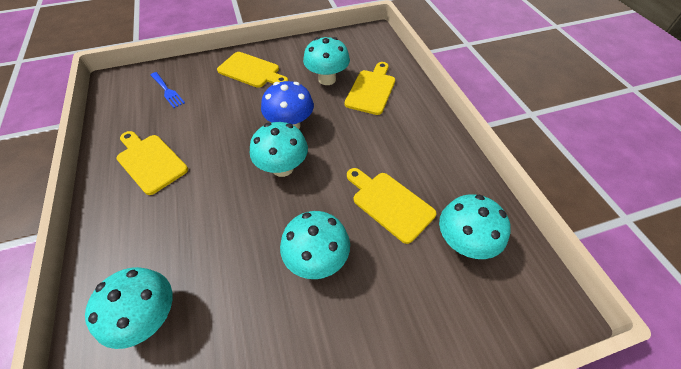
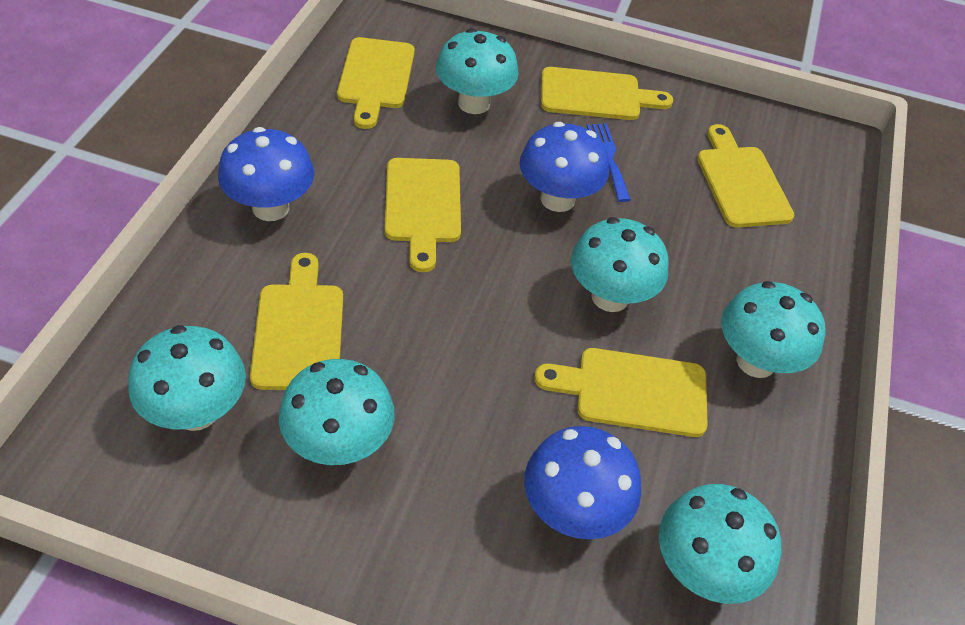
blue mushroom: [261,81,314,129] = 1 -> [218,127,314,221] [520,122,609,212] [524,426,641,540] = 3
turquoise mushroom: [85,267,173,349] [250,122,308,177] [280,211,350,279] [303,37,350,85] [439,194,511,259] = 5 -> [128,325,246,431] [279,359,395,465] [436,28,519,114] [571,217,669,312] [659,484,781,604] [722,281,826,378] = 6
yellow cutting board: [116,131,188,195] [217,52,288,88] [345,62,395,115] [347,168,437,244] = 4 -> [250,253,343,390] [337,37,415,129] [385,158,461,272] [534,348,708,437] [541,67,673,120] [697,124,794,228] = 6

